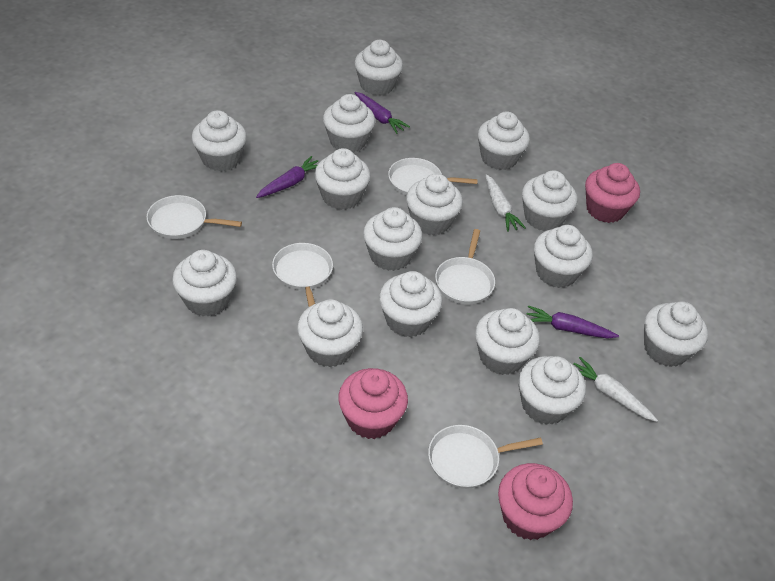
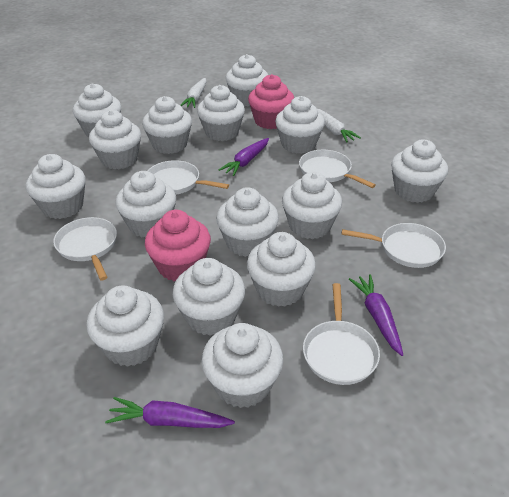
pink cupcake: [338,368,408,439] [498,463,573,540] [585,163,640,223] = 3 -> [145,210,211,282] [248,74,294,129] = 2

